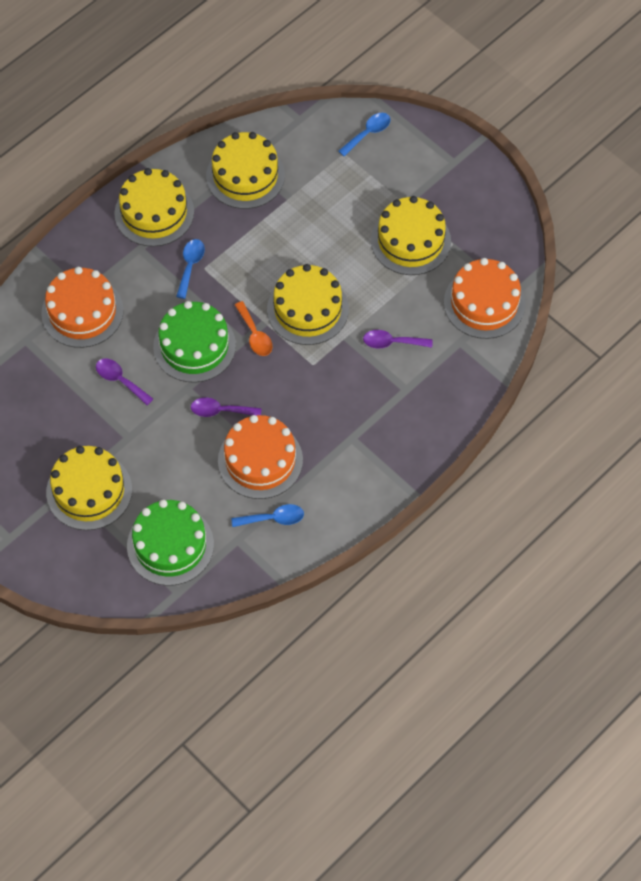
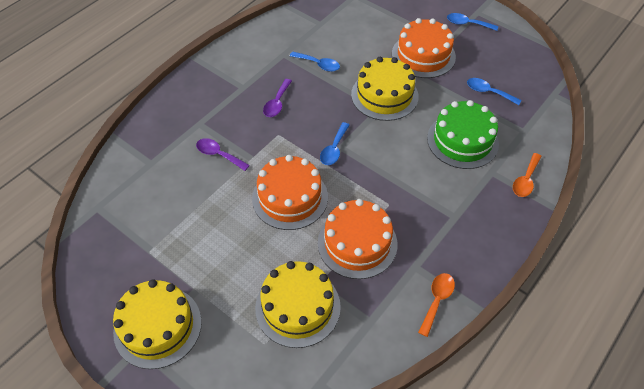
blue spoon: [176,239,205,299] [231,504,304,527] [338,113,391,157] = 3 -> [290,51,340,72] [320,122,350,165] [447,13,498,31] [467,78,521,105] = 4
green cake: [127,500,214,586] [153,301,236,382] = 2 -> [427,100,499,169] = 1
orange spoon: [235,301,272,356] = 1 -> [418,273,455,337] [513,153,542,197] = 2
purple spoon: [96,358,153,405] [191,397,261,417] [363,330,433,348] = 3 -> [196,138,250,171] [263,79,292,117] = 2
yellow cake: [46,446,132,530] [114,168,194,247] [206,132,285,209] [267,264,349,345] [371,196,451,275] = 5 -> [113,279,202,369] [255,261,341,348] [351,57,419,121] = 3

